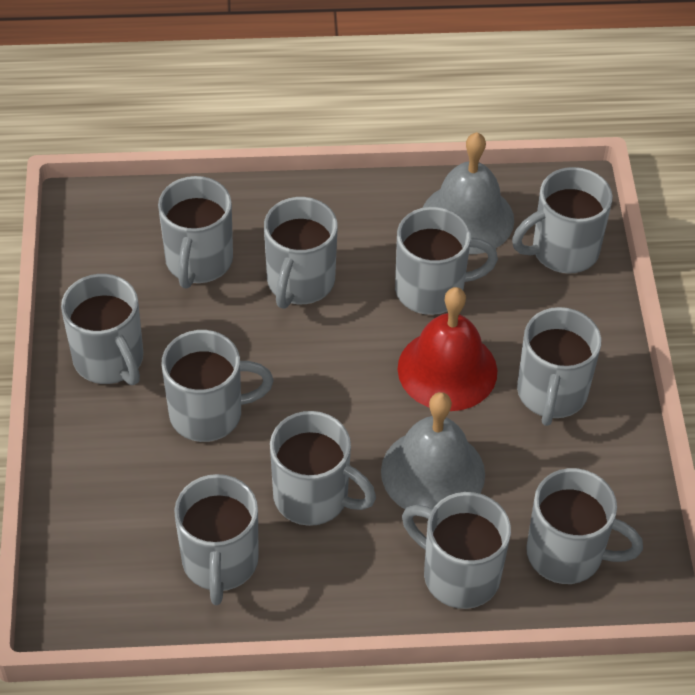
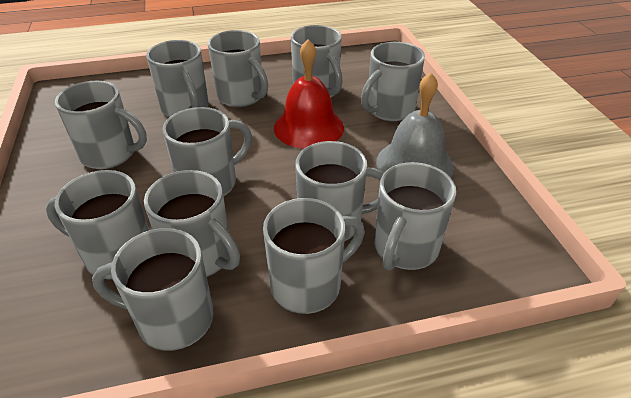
grey bell: [381,392,485,509] [423,132,514,254] = 2 -> [376,72,454,177] = 1
grey mug: [61,274,143,385] [158,176,233,288] [162,330,274,442] [174,474,259,605] [264,197,338,309] [270,411,376,526] [395,207,498,315] [402,492,511,609] [512,167,613,274] [517,307,601,426] [526,468,643,584] = 11 -> [46,170,149,279] [55,81,147,169] [92,228,214,351] [144,170,240,277] [146,40,209,117] [162,107,252,196] [208,30,268,107] [263,198,365,314] [291,25,343,97] [295,141,385,241] [361,42,425,121] [374,162,456,270] = 12

